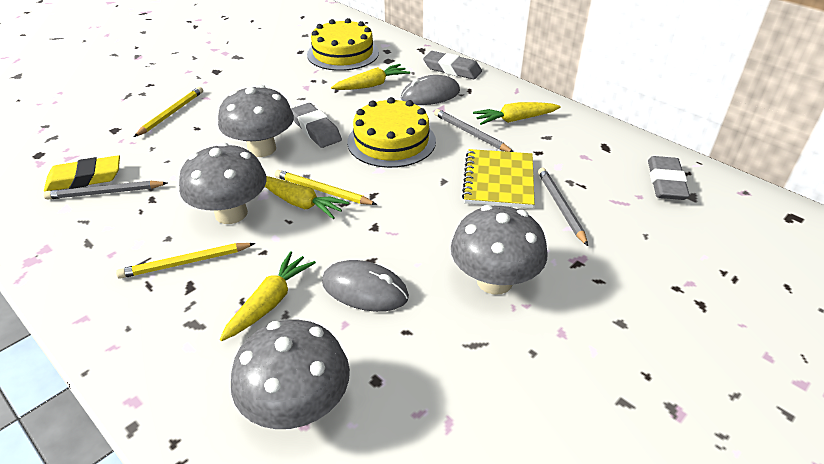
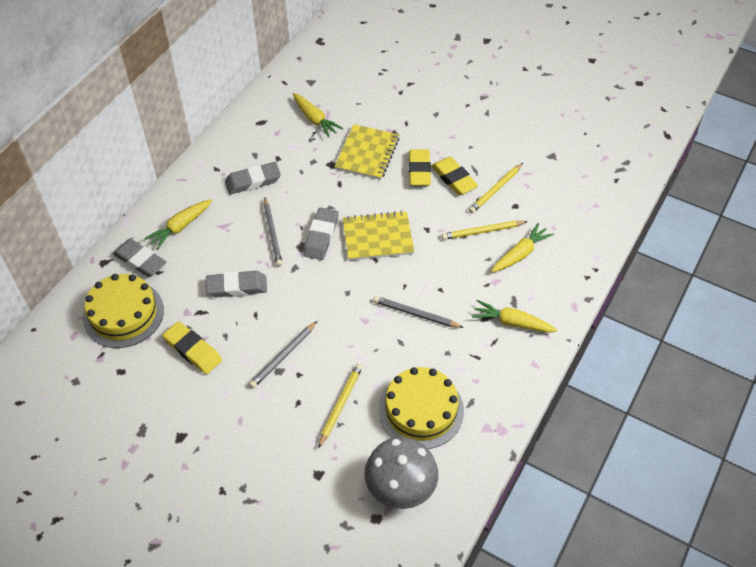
grey eraser: [291,103,342,148] [423,51,482,80] [648,156,690,200] = 3 -> [113,239,167,277] [206,271,267,297] [225,162,281,195] [303,207,338,260] = 4
grey mouse: [322,260,409,312] [401,75,460,105] = 2 -> none = 0
grey mushroom: [179,142,267,224] [218,85,294,157] [231,319,350,429] [451,205,548,295] = 4 -> [364,437,438,509] = 1
yellow eraser: [44,155,120,192] = 1 -> [163,321,222,374] [409,149,431,186] [431,157,478,195] = 3
yellow notebook: [462,149,535,209] = 1 -> [334,124,399,180] [343,211,414,261] = 2

